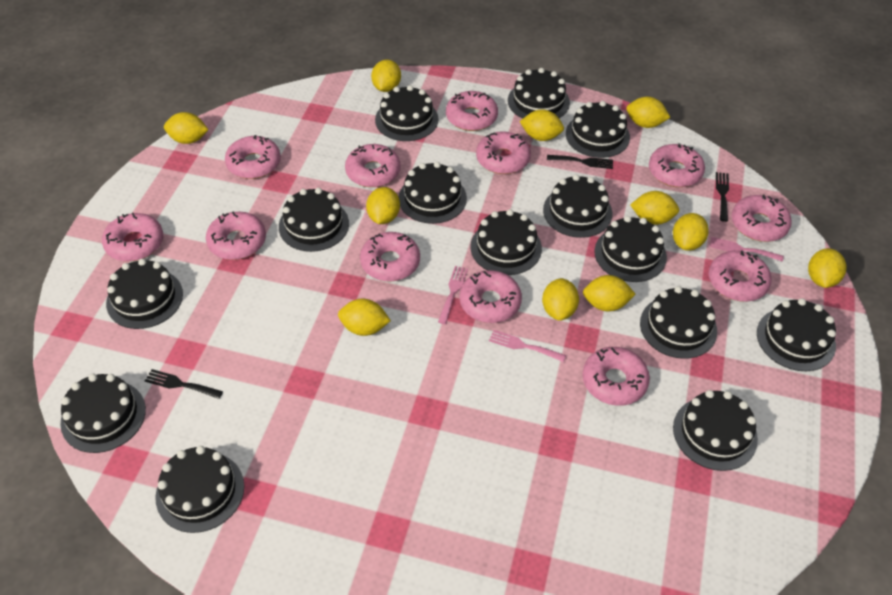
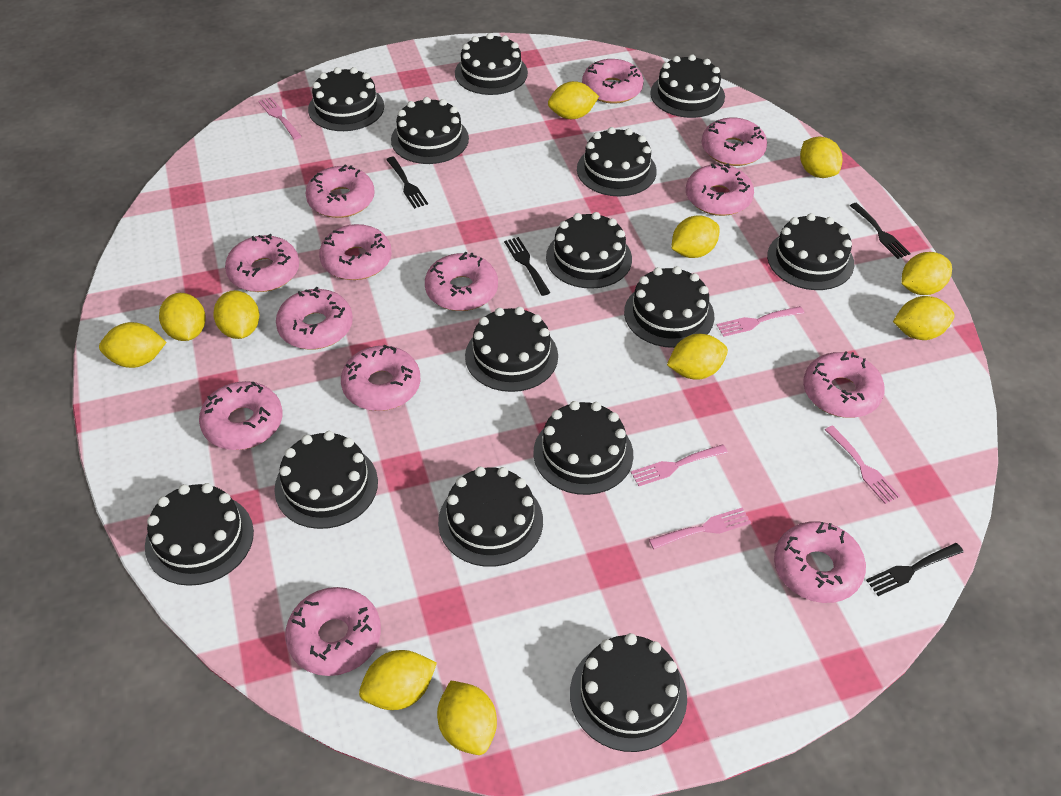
black fork: [145,369,223,399] [547,155,613,169] [716,172,729,222] = 3 -> [386,157,428,209] [504,237,551,296] [850,203,911,259] [866,543,964,596] = 4
pink donut: [102,213,163,262] [206,211,266,260] [225,135,281,179] [345,144,400,187] [360,232,420,281] [446,91,498,131] [460,270,522,323] [476,131,531,174] [582,347,650,406] [649,143,705,187] [709,250,772,302] [732,195,792,242] = 12 -> [199,381,283,450] [225,234,299,292] [276,287,353,350] [285,587,381,676] [305,164,375,218] [319,224,392,280] [341,344,420,411] [425,252,498,311] [582,59,644,104] [686,163,754,216] [702,117,767,166] [774,521,866,603] [803,351,885,418] = 13
pink fork: [438,266,468,324] [489,330,566,362] [710,237,784,262] = 3 -> [258,97,302,140] [631,444,728,486] [649,507,751,549] [717,306,804,337] [825,426,900,504] = 5

